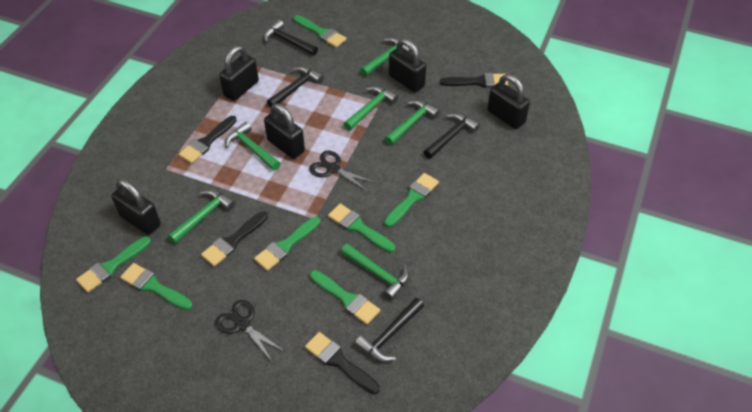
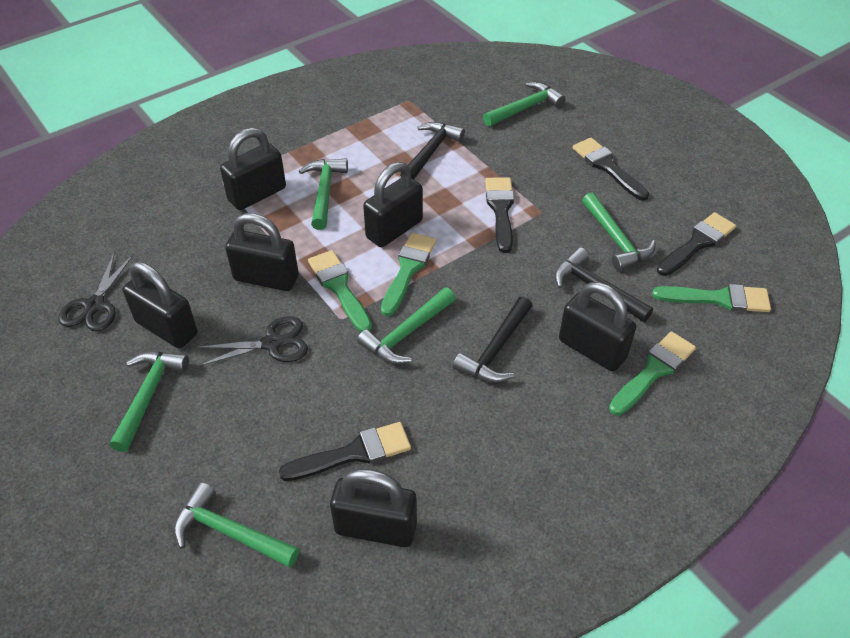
black hammer: [264,20,318,56] [267,66,324,107] [355,298,424,362] [424,113,480,159] = 4 -> [400,122,465,179] [453,297,532,383] [554,247,653,322] = 3
black padlock: [112,179,161,235] [219,46,259,101] [264,104,305,159] [389,39,426,93] [487,74,530,129] = 5 -> [123,262,198,348] [220,128,286,210] [225,213,299,291] [330,469,417,547] [363,162,423,247] [559,282,636,371] = 6
green brush: [76,236,151,293] [120,263,193,310] [254,216,321,271] [293,15,347,48] [310,270,380,325] [328,204,395,253] [384,173,439,227] = 7 -> [308,250,372,332] [381,233,436,316] [609,331,696,416] [652,284,771,312] = 4

